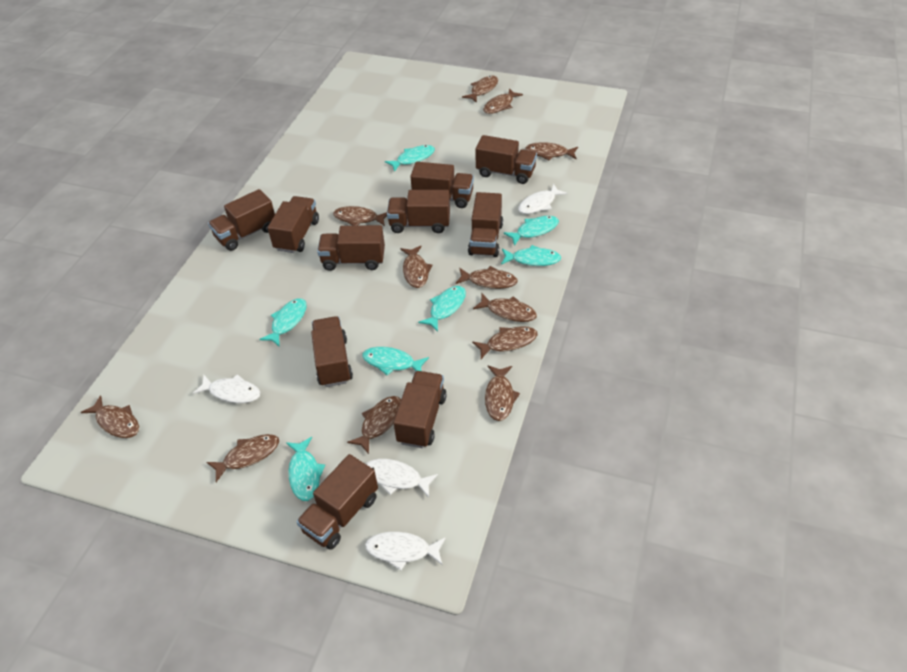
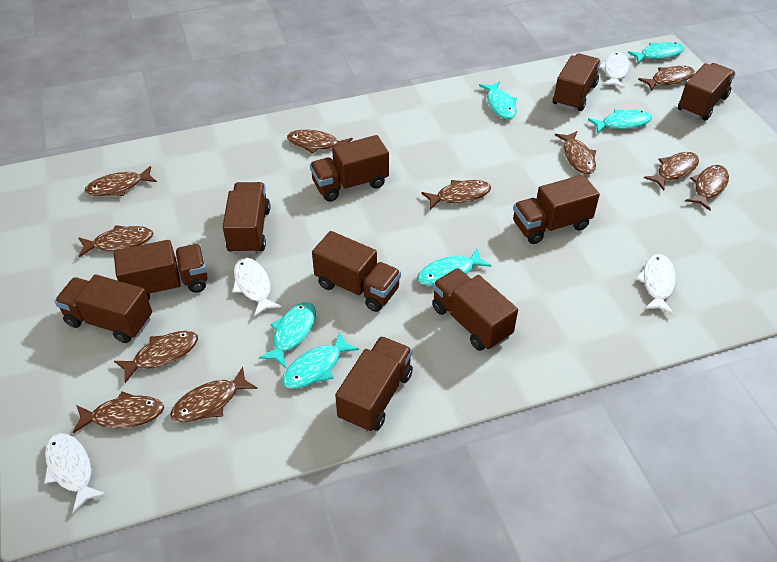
brown fish: [81,395,139,438] [207,434,279,482] [333,206,387,226] [347,396,401,454] [400,246,433,288] [455,266,518,289] [462,76,498,103] [472,326,538,359] [473,294,537,322] [483,88,523,114] [485,366,520,421] [525,142,578,161] = 12 -> [73,391,164,433] [78,225,153,257] [85,166,157,196] [114,331,198,383] [170,367,258,422] [287,130,353,154] [421,180,491,209] [555,131,596,174] [638,66,695,91] [644,152,699,190] [686,165,729,211] = 11
turquoise fish: [259,298,307,347] [286,437,325,501] [362,347,429,376] [385,145,435,172] [418,286,466,332] [501,245,561,266] [503,216,559,246] = 7 -> [259,302,316,368] [282,332,359,389] [417,248,491,286] [479,81,517,119] [588,109,652,134] [627,42,685,64] = 6

